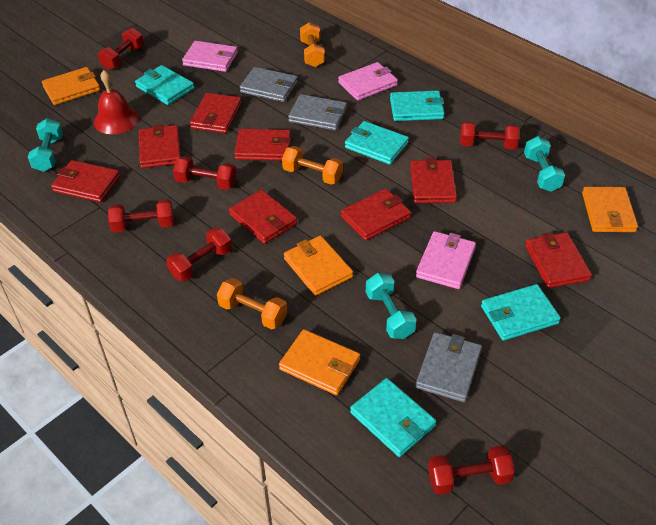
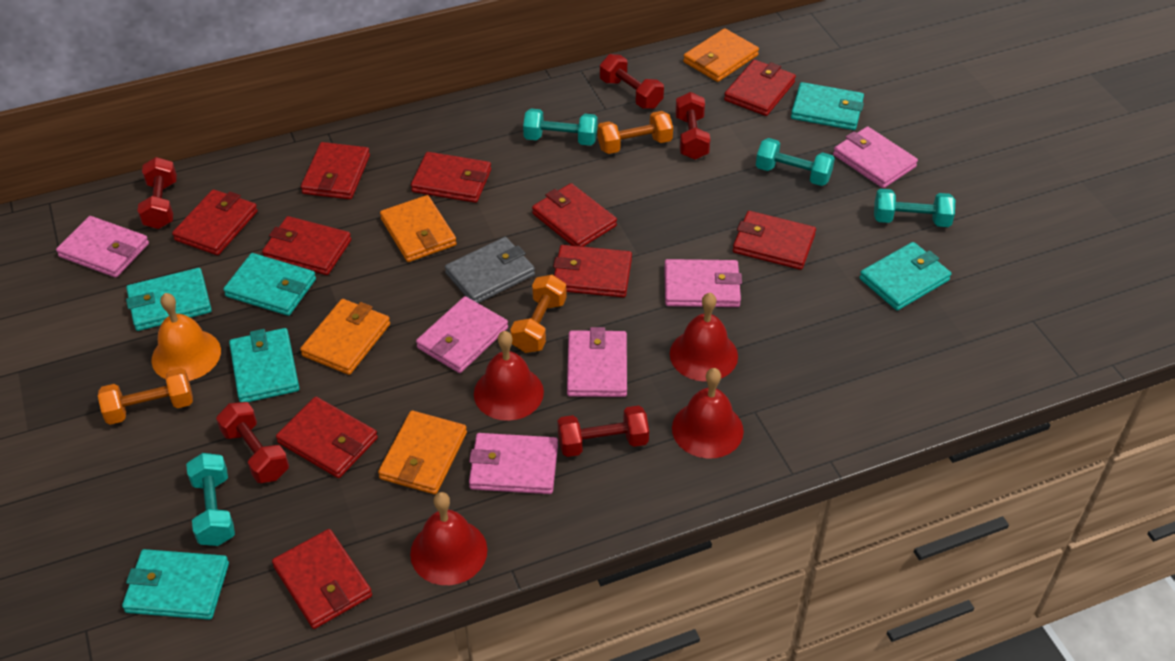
grey wallet: [240,67,298,102] [288,94,347,130] [416,332,482,402] = 3 -> [445,237,535,303] = 1
orange bell: none = 0 -> [151,293,221,381] = 1
pink wallet: [182,41,238,72] [338,62,398,101] [416,231,476,289] = 3 -> [56,216,149,278] [416,296,508,373] [469,433,558,494] [567,327,627,397] [664,259,742,307] [833,127,918,188] = 6
red bell: [94,70,139,134] = 1 -> [410,492,487,585] [474,331,544,421] [670,293,738,381] [672,368,744,459] = 4
red dumbbell: [98,28,144,70] [108,199,174,232] [166,228,232,281] [173,156,236,190] [428,446,515,495] [460,121,520,150] = 6 -> [138,157,177,229] [216,402,289,483] [557,405,649,457] [600,54,664,109] [675,92,710,160] = 5
red wallet: [51,160,120,202] [139,124,181,168] [190,93,242,133] [229,189,297,244] [234,129,291,161] [341,188,411,241] [410,158,457,203] [525,232,592,288] = 8 -> [172,189,258,255] [262,216,351,275] [272,529,372,629] [276,397,378,478] [301,142,370,199] [411,152,491,203] [532,183,617,247] [553,245,632,298] [724,60,796,116] [733,211,816,270] = 10
turquoise dumbbell: [28,118,63,172] [366,273,417,339] [524,136,565,192] = 3 -> [186,453,235,546] [523,109,598,146] [756,138,835,186] [874,189,955,227] = 4
turquoise wallet: [135,65,194,105] [345,121,409,165] [350,378,436,457] [390,91,445,121] [481,284,561,341] = 5 -> [122,549,229,620] [126,268,212,331] [223,253,316,316] [229,328,299,402] [791,82,864,130] [859,242,951,310] = 6

